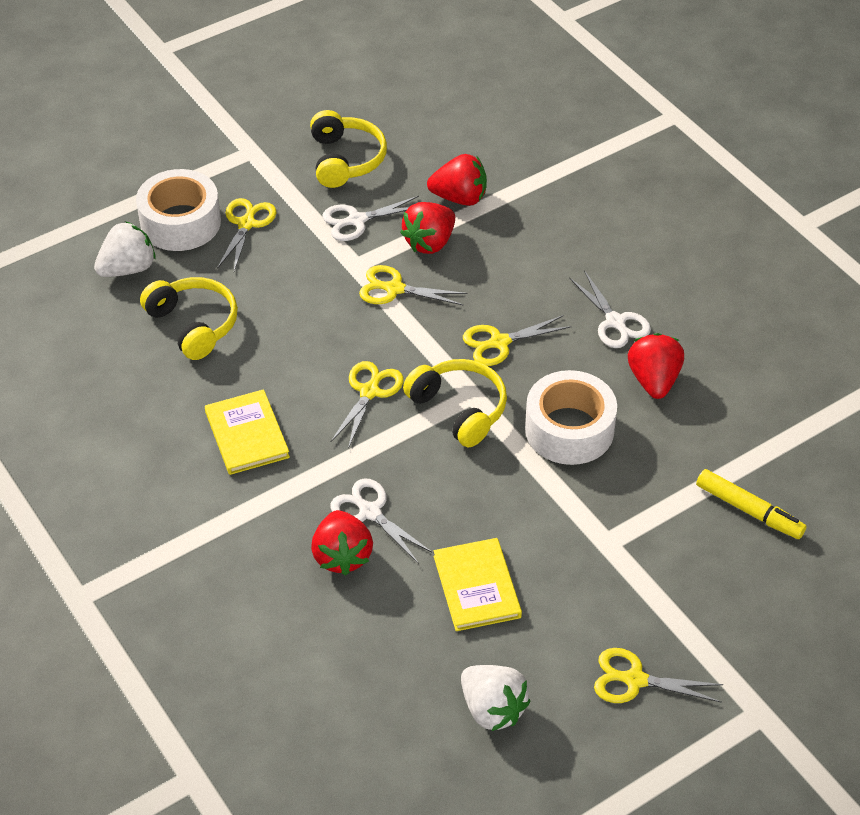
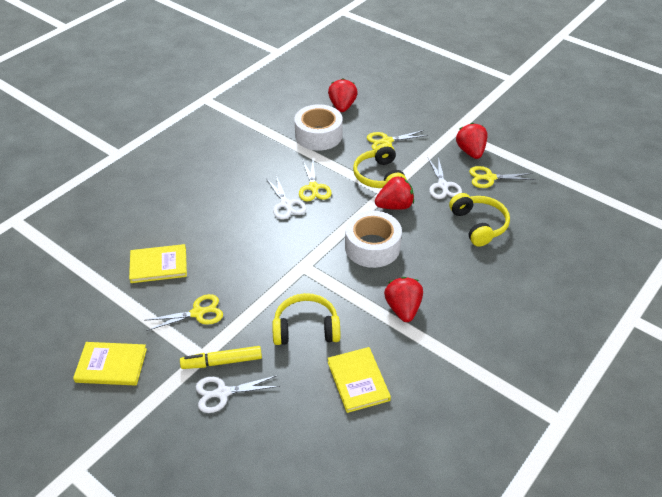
white strawberry: [94,221,156,277] [461,665,531,731] = 2 -> none = 0
yellow book: [205,389,290,475] [434,538,522,631] = 2 -> [73,342,147,386] [129,244,187,283] [327,347,391,413] = 3
yellow scissors: [217,198,277,271] [331,361,404,449] [359,265,467,306] [463,315,571,366] [594,648,723,703] = 5 -> [144,294,223,331] [299,160,332,201] [367,130,428,150] [469,166,535,188] = 4

